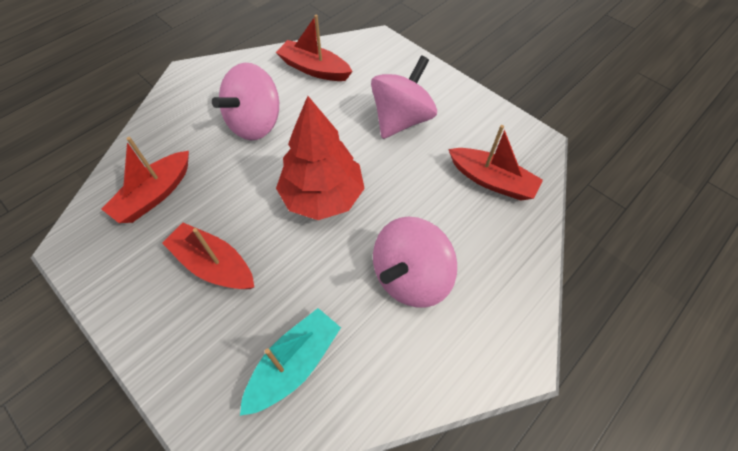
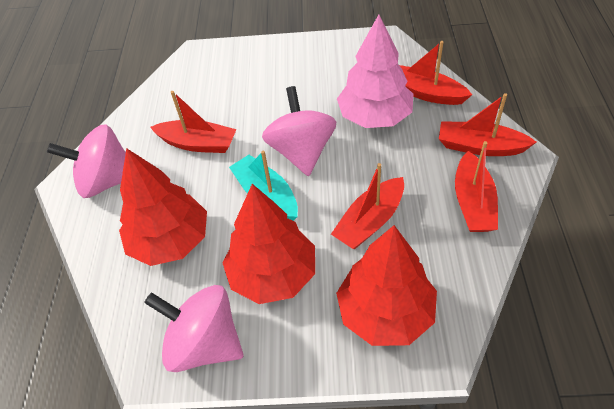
pink tree: none = 0 -> [337,15,413,128] = 1
red boat: [102,137,189,223] [162,223,254,289] [276,15,353,81] [448,125,543,201] = 4 -> [150,91,237,153] [331,163,404,249] [399,41,472,105] [439,93,536,156] [455,141,498,232] = 5
red tree: [276,96,365,220] = 1 -> [119,148,207,266] [223,184,315,304] [336,225,437,346] = 3

